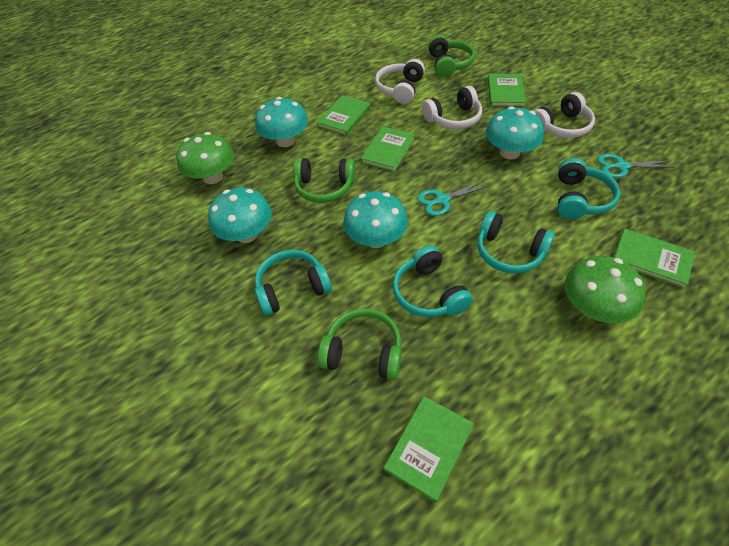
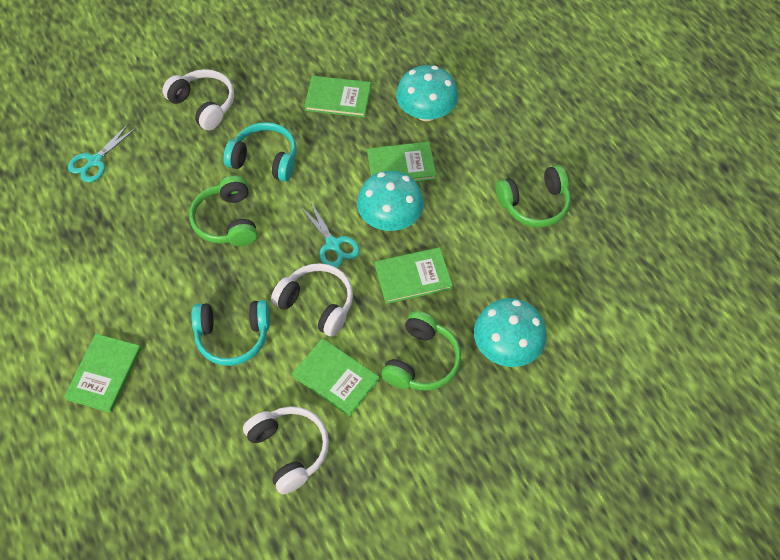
green mushroom: [176,132,234,184] [565,256,646,323] = 2 -> none = 0
turquoise headphones: [255,250,332,316] [393,245,473,317] [477,211,555,274] [557,158,620,219] = 4 -> [191,300,270,366] [223,122,296,181] = 2
turquoise mushroom: [208,188,272,243] [255,97,308,147] [343,191,408,248] [486,106,544,159] = 4 -> [357,171,424,231] [396,65,459,121] [474,298,547,367] = 3

